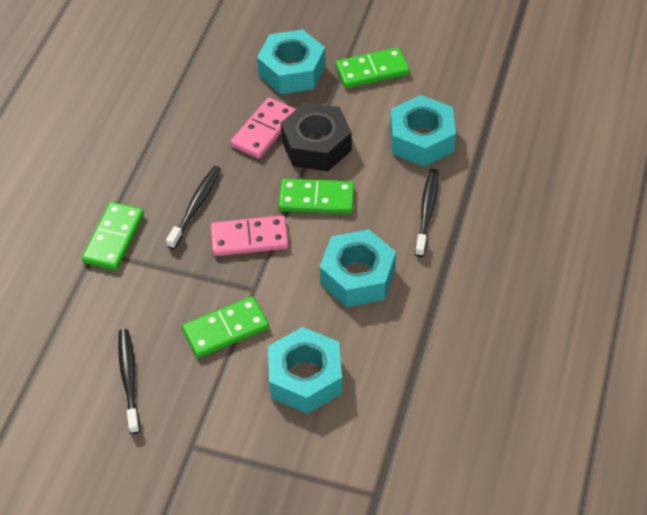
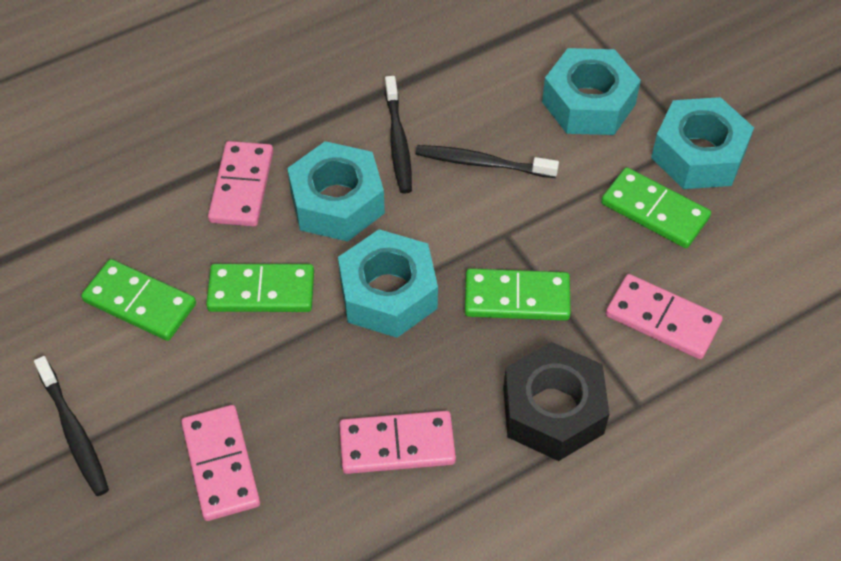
pink domino: [211,215,289,256] [230,98,296,159] = 2 -> [181,405,260,521] [208,141,273,226] [339,411,456,474] [606,274,723,359] = 4

